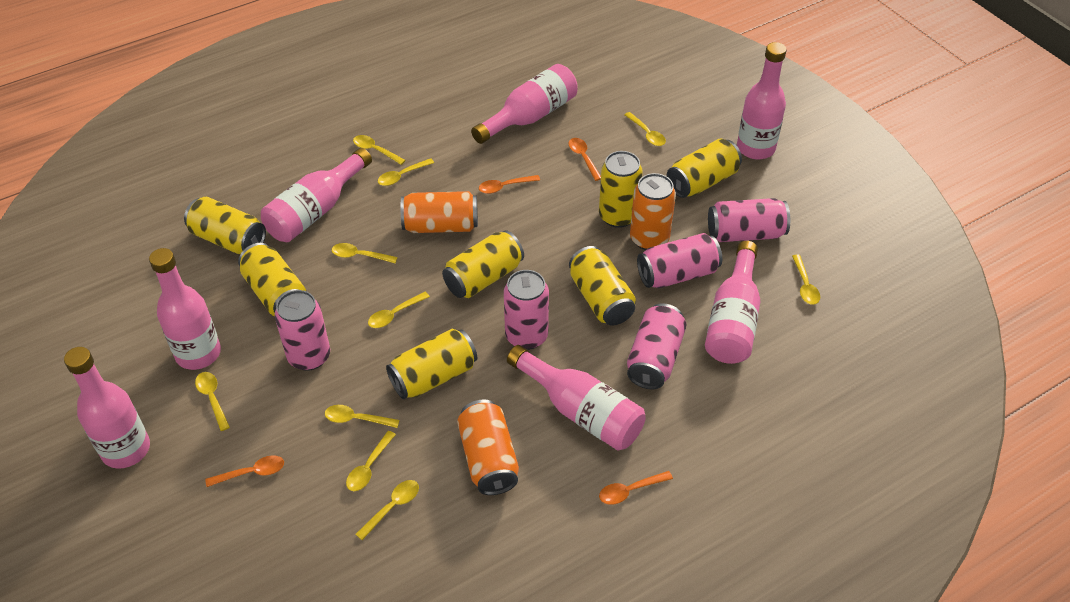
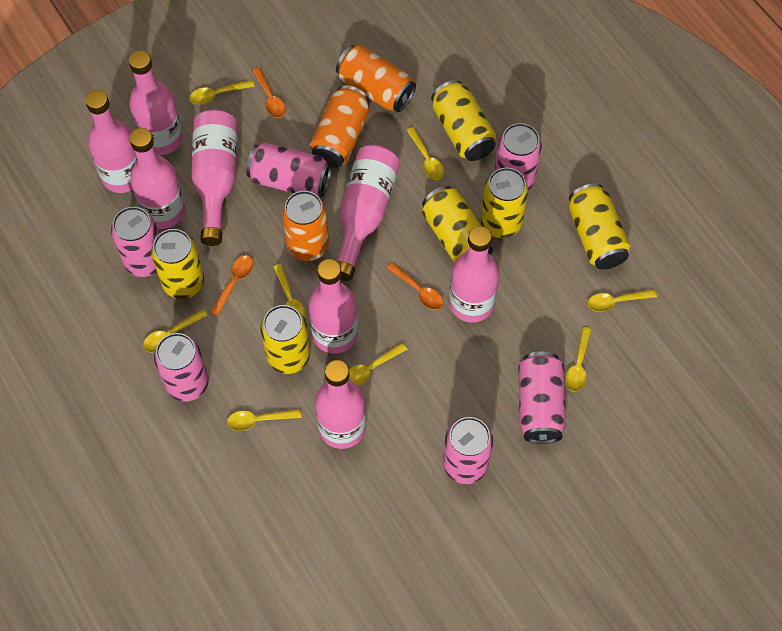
orange spoon: [205,455,284,487] [479,175,540,194] [568,138,601,181] [599,471,673,505] = 4 -> [210,255,253,316] [252,67,286,118] [387,262,444,310] = 3
pink bottle: [64,347,150,469] [149,248,221,370] [261,148,372,242] [471,64,577,144] [507,345,646,450] [705,241,760,364] [737,42,787,160] = 7 -> [85,90,137,193] [128,50,183,155] [130,128,185,229] [191,109,237,246] [308,259,358,354] [315,360,366,449] [337,145,400,281] [449,226,499,323] = 8
pink can: [275,290,330,371] [504,270,549,350] [627,303,686,389] [637,233,722,288] [708,198,790,242] = 5 -> [111,207,159,277] [154,333,209,402] [246,142,332,197] [443,417,493,484] [495,123,542,190] [518,352,566,444] = 6
yellow can: [184,197,266,255] [238,243,306,316] [386,329,477,399] [442,230,524,298] [569,246,636,326] [599,151,643,228] [667,138,742,198] = 7 -> [151,229,204,299] [261,305,310,374] [422,186,493,262] [431,80,496,161] [481,168,528,238] [569,183,631,270] = 6
yellow spoon: [195,372,230,431] [325,405,400,428] [332,243,398,263] [346,431,396,491] [353,135,406,165] [355,480,419,540] [368,292,430,328] [378,158,434,186] [624,112,666,146] [792,255,820,305] = 10 -> [143,309,208,352] [189,80,255,104] [227,409,301,431] [273,264,306,318] [349,343,408,386] [406,127,444,180] [565,327,592,392] [588,289,657,312] = 8

